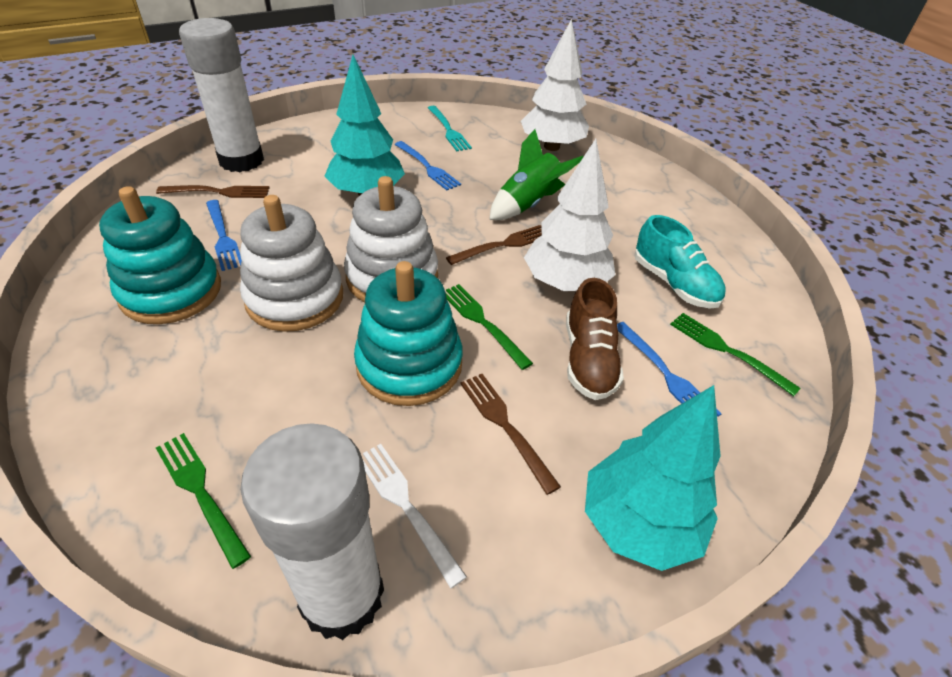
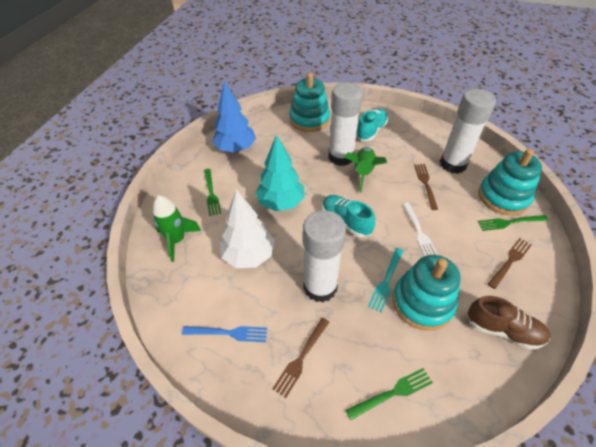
blue fork: [206,200,242,271] [394,141,461,190] [617,322,721,416] = 3 -> [182,326,267,342] = 1
blue tree: none = 0 -> [212,81,256,152] = 1
green rocket: [489,129,584,220] = 1 -> [153,195,201,262] [344,147,387,192] = 2
turquoise shoe: [634,215,725,308] = 1 -> [322,195,375,237] [356,108,388,141] = 2
turquoise stacking toy: [99,186,221,324] [354,261,463,406] = 2 -> [289,73,330,132] [393,255,461,331] [478,149,542,215] = 3
turquoise tree: [324,55,405,196] [585,385,721,571] = 2 -> [255,134,304,211] = 1
white glue stick: [179,18,264,172] [240,423,384,640] = 2 -> [303,210,346,303] [328,82,363,166] [440,89,496,174] = 3
white stacking toy: [240,195,343,332] [344,176,438,302] = 2 -> none = 0
white tree: [521,19,589,151] [524,139,615,291] = 2 -> [220,189,275,268] = 1

